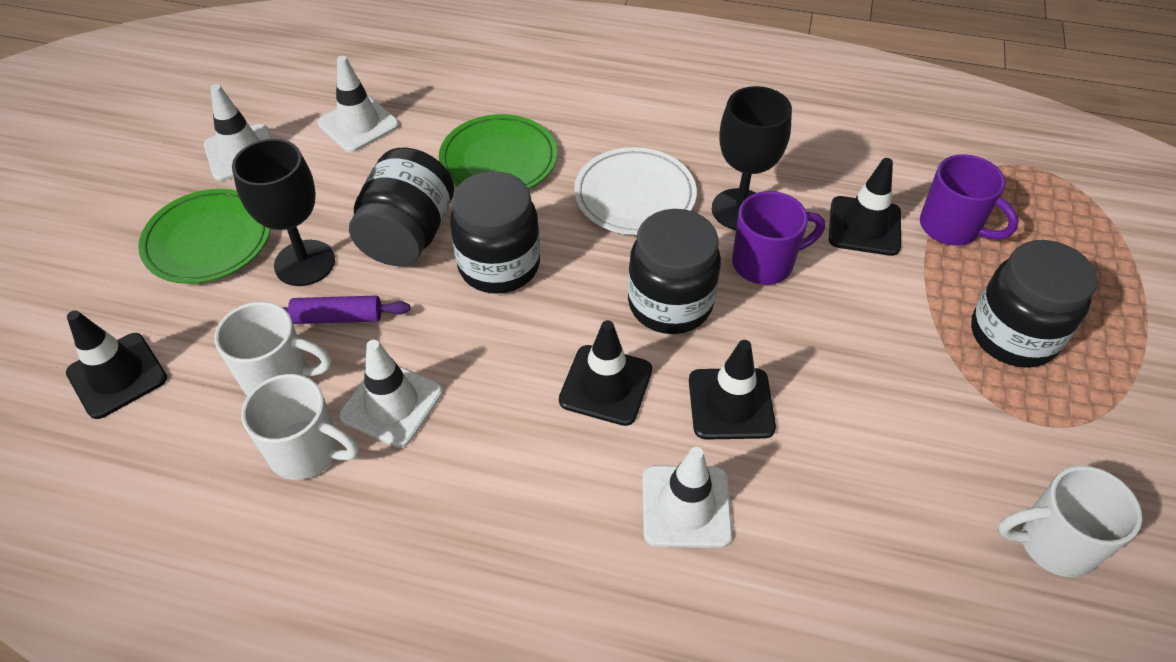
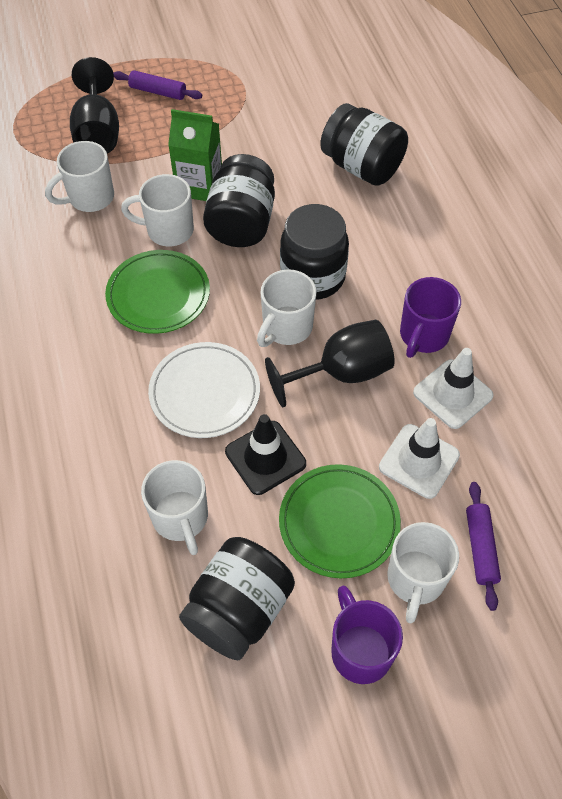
black traffic cone: [66,310,167,419] [559,320,652,426] [689,340,776,440] [829,158,901,256] = 4 -> [225,414,306,495] = 1
green carton: none = 0 -> [168,109,222,201] = 1
purple rolling pin: [282,296,410,324] = 1 -> [113,70,202,100] [466,482,501,611] = 2
white mug: [215,302,332,396] [241,374,359,480] [998,466,1142,578] = 3 -> [45,141,114,212] [121,174,194,247] [141,460,208,555] [257,269,316,347] [387,522,459,623] = 5
white traffic cone: [204,84,272,181] [318,56,399,152] [339,340,443,448] [642,447,733,548] = 4 -> [379,418,460,499] [413,348,494,429] = 2

